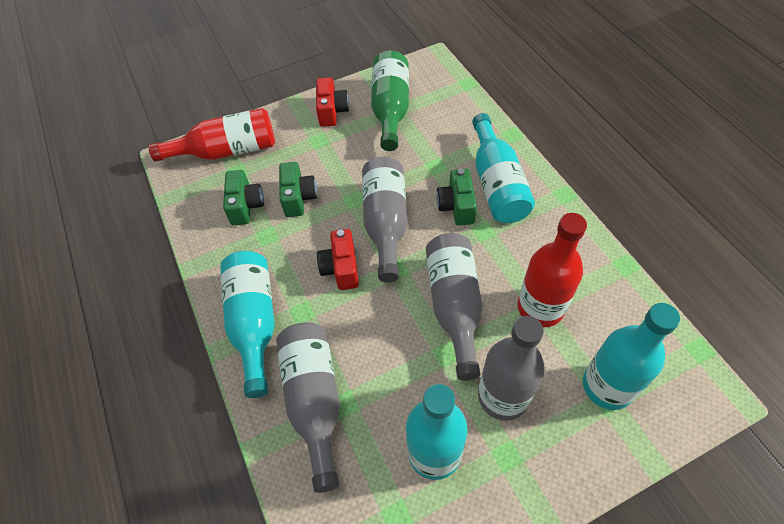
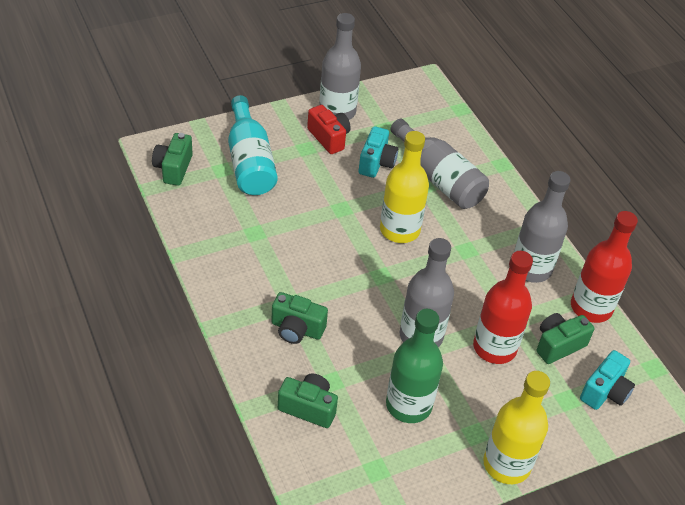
green camera: [223,170,264,226] [279,162,317,217] [436,168,477,225] = 3 -> [152,133,193,186] [271,292,328,344] [278,373,338,428] [537,313,594,364] = 4
red camera: [316,77,349,127] [317,229,359,290] = 2 -> [307,105,351,154] = 1
turquoise bottle: [220,251,275,398] [406,384,468,480] [472,113,535,223] [583,303,680,410] = 4 -> [228,95,278,195] = 1
turquoise camera: none = 0 -> [359,126,398,178] [580,350,635,410] = 2
yellow bottle: none = 0 -> [380,131,429,243] [483,371,550,484] = 2

